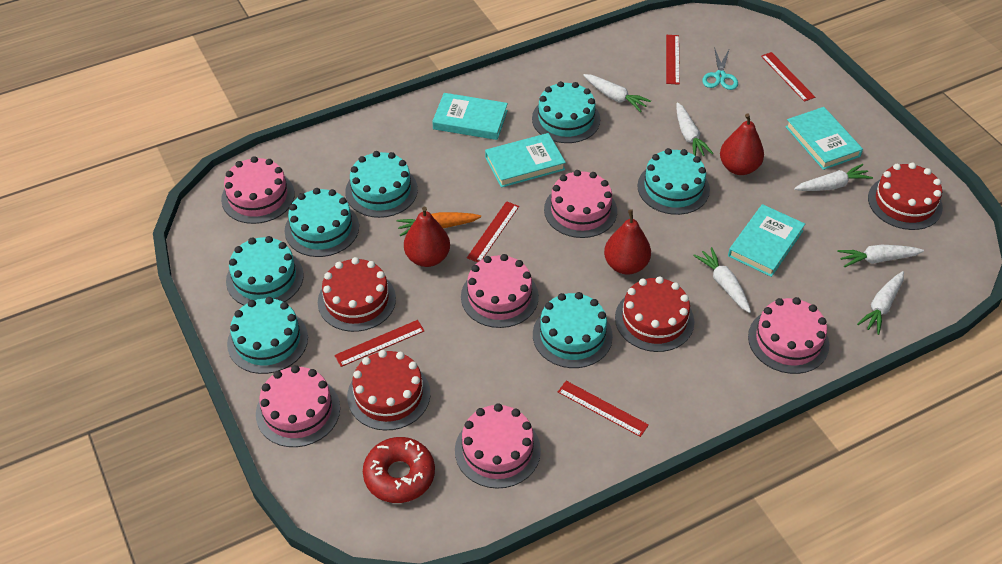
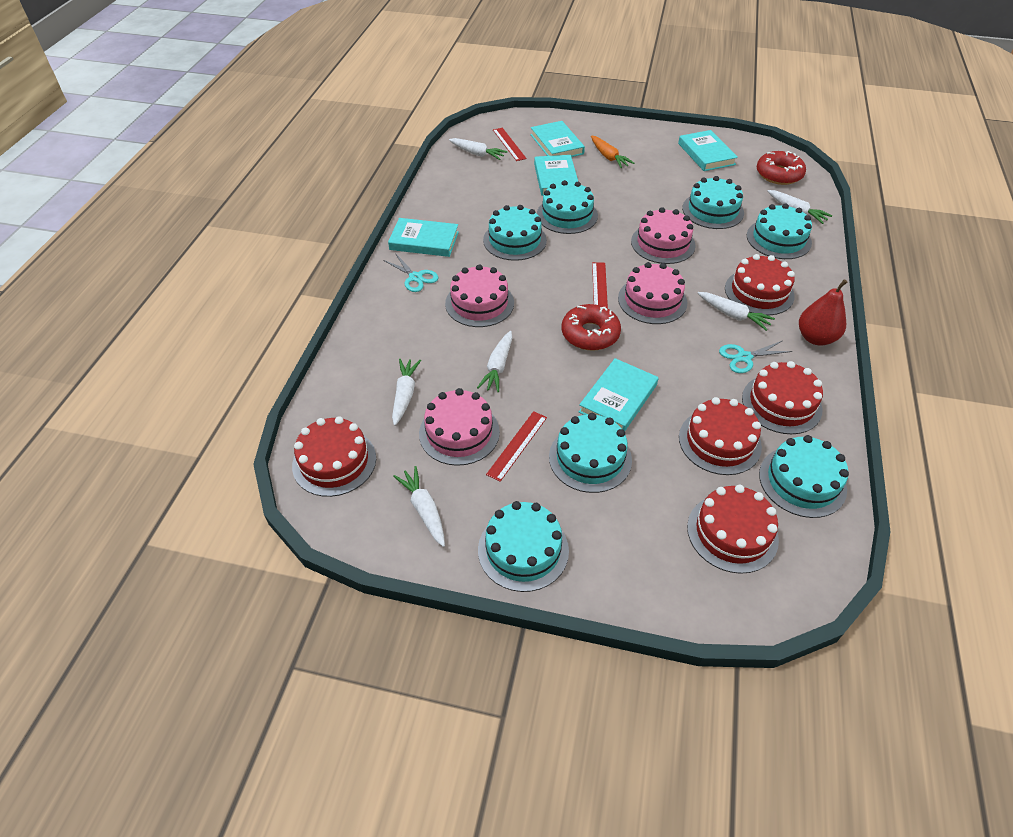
pink cake: [221,156,295,224] [256,365,340,447] [455,403,541,488] [461,254,539,328] [544,170,617,238] [748,297,829,374] = 6 -> [419,388,500,466] [445,264,514,327] [618,262,687,324] [631,207,696,264] = 4
red cake: [318,257,396,332] [347,350,430,430] [615,276,694,352] [868,163,943,230] = 4 -> [292,416,376,497] [679,397,762,475] [687,485,779,574] [725,254,795,315] [742,361,823,434] = 5
red donut: [363,437,435,503] = 1 -> [562,304,621,351] [757,151,806,185] = 2
red pear: [404,207,450,267] [604,209,651,274] [720,113,764,175] = 3 -> [799,279,847,346] = 1
red ruler: [334,320,425,367] [467,201,519,262] [558,381,649,437] [666,35,680,85] [761,52,815,102] = 5 -> [486,411,547,482] [493,128,527,161] [592,262,608,309] = 3
turquoise book: [432,93,508,140] [485,133,566,188] [728,204,805,277] [785,107,863,170] = 4 -> [388,218,459,257] [531,121,585,157] [534,155,578,196] [579,358,659,431] [678,130,738,171] = 5
turquoise scissors: [702,47,738,90] = 1 -> [383,253,438,292] [719,341,793,373] = 2

